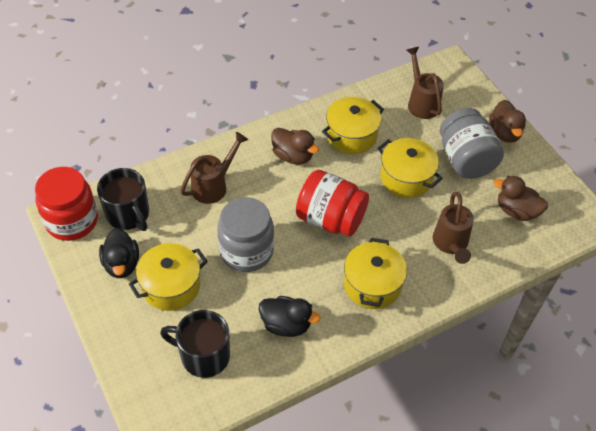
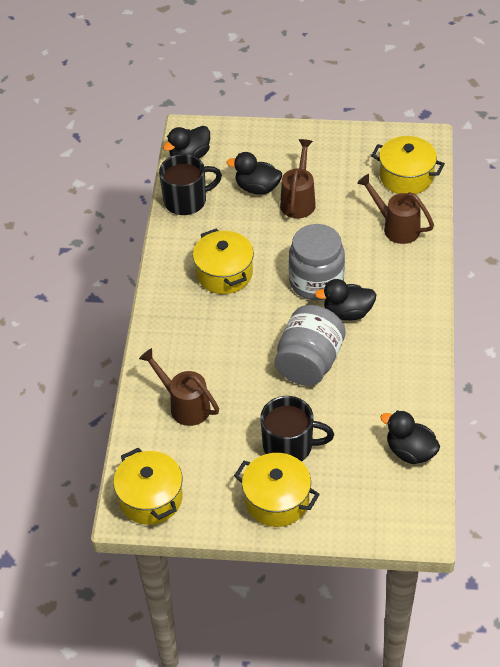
black duck: [99,228,139,278] [259,296,321,337] = 2 -> [163,126,210,158] [226,152,282,195] [315,279,377,320] [380,410,440,464] = 4
brown duck: [271,128,319,164] [489,100,526,143] [493,176,548,221] = 3 -> none = 0
red jar: [35,167,98,241] [296,170,369,237] = 2 -> none = 0

